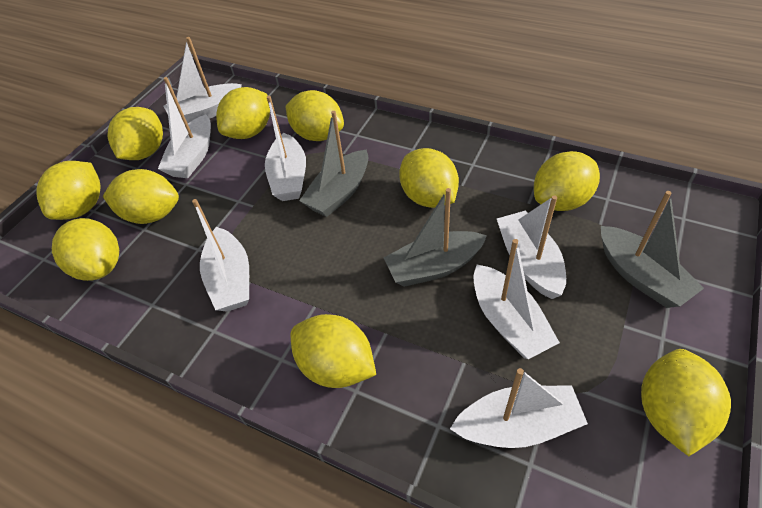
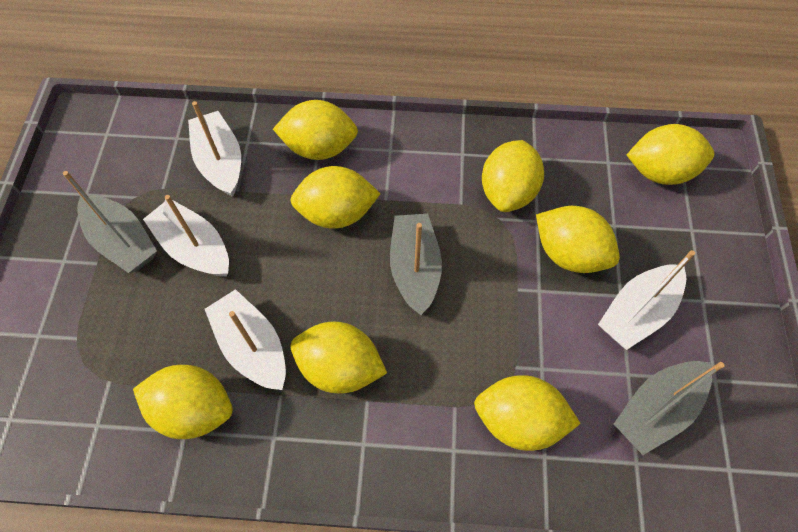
white boat: [158,77,211,178] [163,37,242,123] [192,199,249,312] [265,96,306,201] [450,368,588,448] [473,239,560,359] [497,195,566,299] = 7 -> [143,195,229,277] [188,101,241,197] [205,289,286,390] [598,250,695,350] = 4
yellow lemon: [36,161,101,220] [52,218,119,281] [103,169,179,224] [107,107,163,160] [216,87,270,139] [286,90,344,141] [290,314,376,388] [399,148,459,208] [534,151,600,211] [641,349,731,456] = 10 -> [133,365,233,439] [273,100,358,160] [290,166,381,229] [291,322,387,393] [474,375,581,451] [482,140,544,212] [536,206,620,273] [627,124,714,185] = 8

